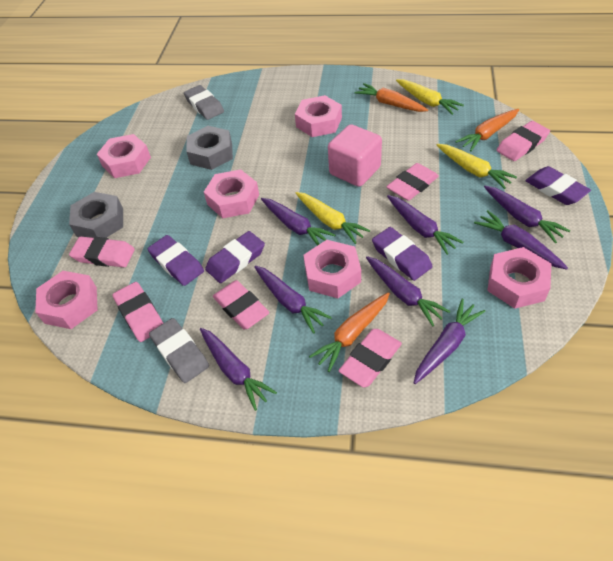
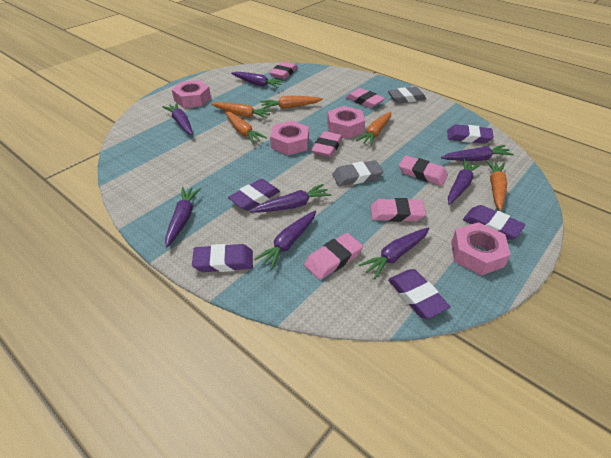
grey nut: [69,192,123,238] [186,126,233,170] = 2 -> none = 0
orange carrot: [309,292,390,372] [354,83,428,112] [455,109,519,151] = 3 -> [211,102,272,119] [225,111,267,144] [260,96,323,109] [356,112,391,146] [486,160,507,211] = 5
pink cube: [328,124,382,187] = 1 -> none = 0
pink nut: [35,271,98,329] [97,134,151,178] [204,169,259,218] [295,95,342,137] [303,240,361,298] [487,247,551,309] = 6 -> [172,80,211,108] [270,121,309,155] [327,106,365,138] [451,222,511,275] = 4
purple eraser: [148,235,204,286] [205,231,265,283] [372,227,432,281] [525,166,591,205] = 4 -> [192,244,253,272] [228,179,280,211] [388,269,450,319] [447,124,494,144] [463,205,525,240] = 5
yellow carrot: [296,192,370,244] [396,79,464,115] [436,144,517,189] = 3 -> none = 0

